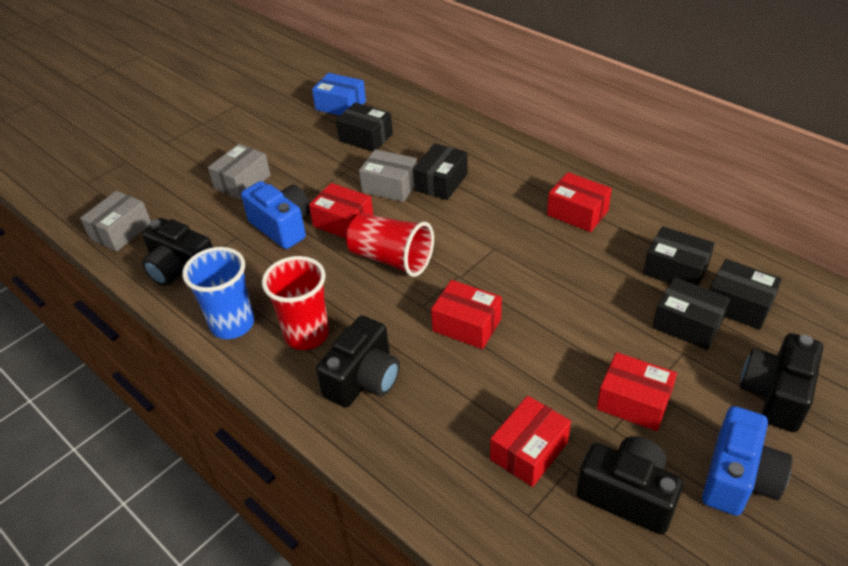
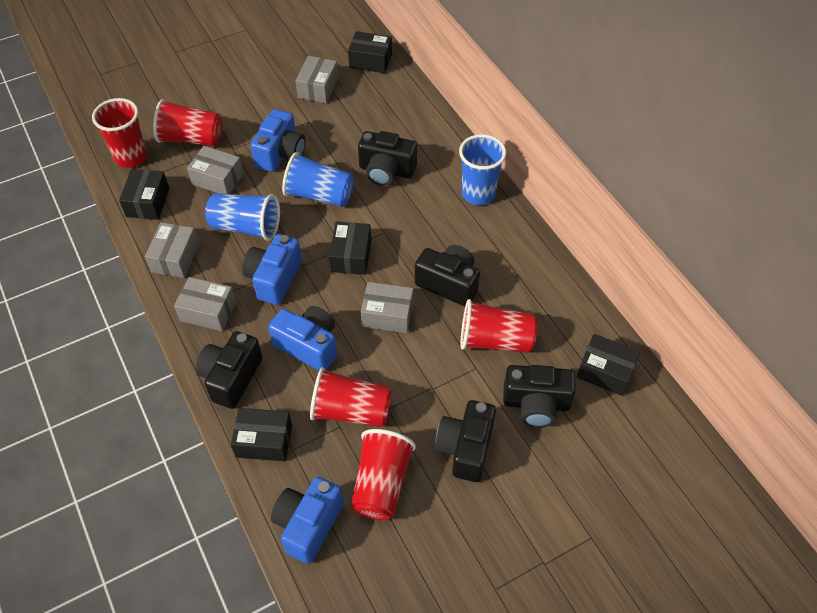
black camera: [142,218,213,286] [316,315,400,408] [576,436,684,535] [740,333,823,432] = 4 -> [196,331,262,409] [358,131,417,186] [415,245,480,307] [435,400,496,482] [503,365,576,427] = 5
blue box: [312,73,366,116] = 1 -> none = 0
blue camera: [241,181,310,249] [702,406,792,516] = 2 -> [242,234,302,305] [250,109,306,172] [268,306,337,370] [271,477,344,564] = 4
blue cup: [182,247,254,339] = 1 -> [205,193,280,241] [282,152,354,207] [459,134,506,205] = 3
grey box: [80,191,151,252] [208,144,271,200] [359,149,417,202] = 3 -> [145,222,199,278] [174,277,236,331] [187,146,244,194] [296,56,338,103] [361,282,413,333] = 5
red box: [309,183,373,238] [431,280,502,349] [490,396,571,487] [547,172,612,232] [597,352,677,431] = 5 -> none = 0
red cup: [262,256,329,350] [346,213,434,277] = 2 -> [92,98,147,168] [153,99,223,146] [310,367,392,427] [351,429,416,521] [460,299,538,353] = 5

